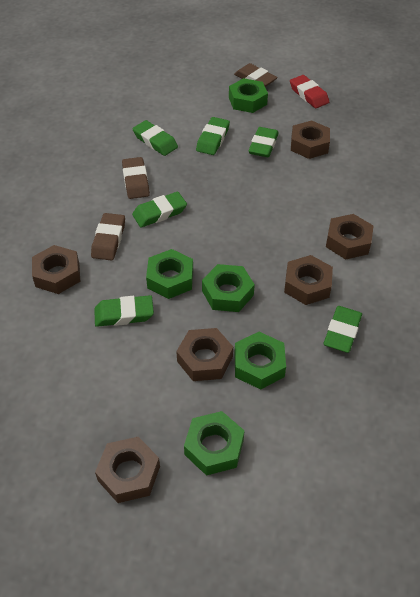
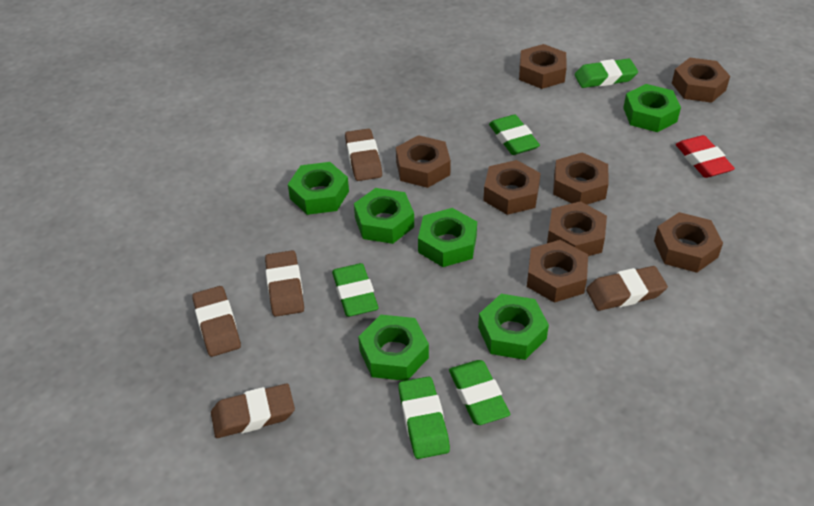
brown eraser: [91,213,125,260] [122,157,150,199] [234,63,278,87] = 3 -> [192,286,241,357] [211,384,295,438] [265,250,304,317] [345,129,382,181] [586,266,668,311] = 5
brown nut: [32,245,80,294] [95,437,160,503] [176,328,233,381] [284,255,333,305] [291,120,330,159] [326,214,374,260] = 6 -> [396,135,451,188] [483,160,541,215] [519,44,567,89] [527,240,588,303] [547,201,607,256] [553,152,609,205] [654,212,723,273] [672,58,730,103] = 8
green eraser: [94,295,154,327] [132,192,187,228] [133,120,178,156] [196,117,230,155] [248,127,279,157] [324,306,362,353] = 6 -> [332,263,379,317] [398,376,450,459] [449,360,510,425] [489,114,540,155] [574,59,638,88] = 5
green nut: [146,249,193,299] [184,411,244,476] [202,264,255,312] [229,78,268,113] [234,332,286,390] = 5 -> [288,162,349,215] [354,188,414,244] [358,315,429,381] [418,208,477,267] [478,294,549,360] [623,84,681,132] = 6

